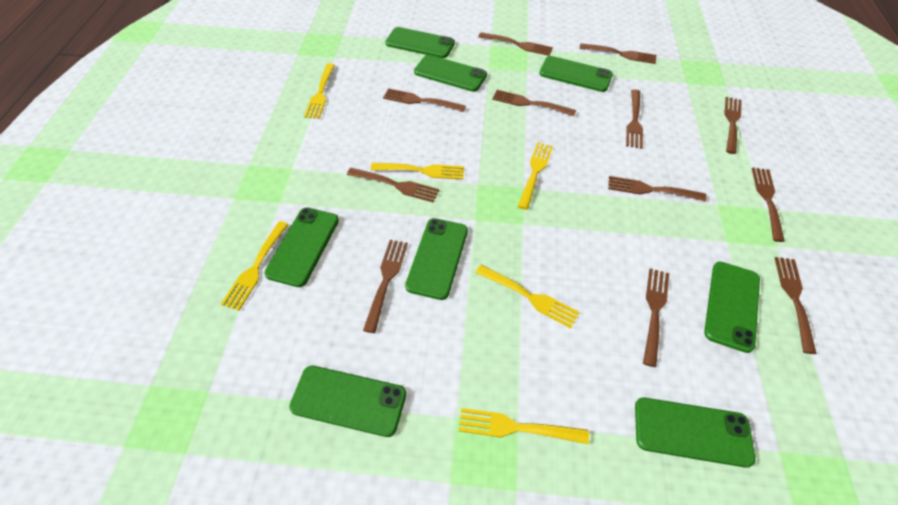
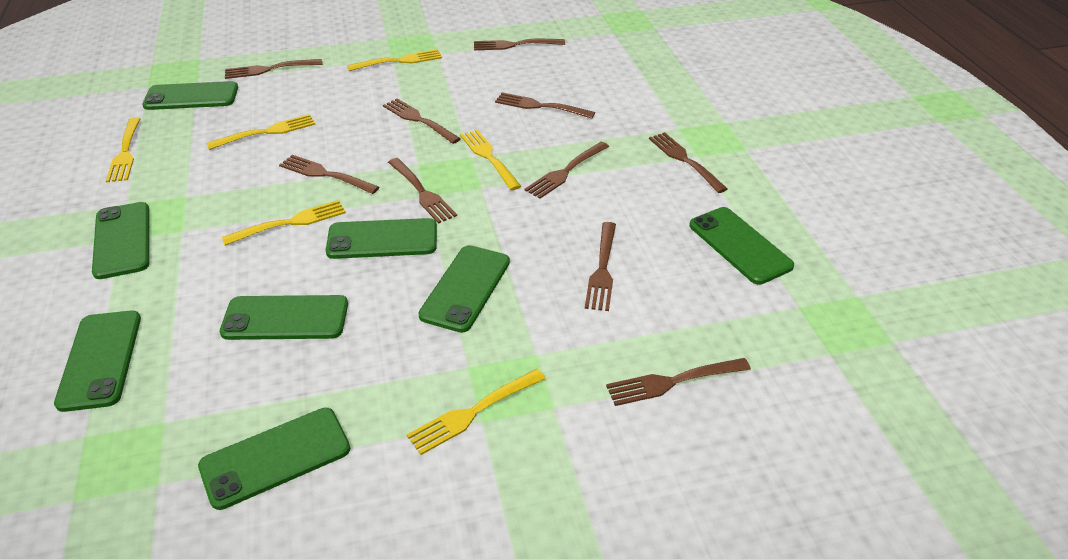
brown fork: [347,168,439,203] [363,240,408,333] [383,88,466,112] [478,32,553,56] [492,90,576,116] [579,43,656,64] [608,176,707,201] [626,89,643,149] [643,268,669,367] [724,97,742,154] [752,167,785,242] [775,257,817,354] = 12 -> [225,59,322,79] [279,155,379,194] [383,98,461,144] [388,158,457,224] [474,39,565,50] [495,92,595,119] [525,142,609,199] [585,222,616,311] [606,358,751,406] [649,132,728,193] = 10

